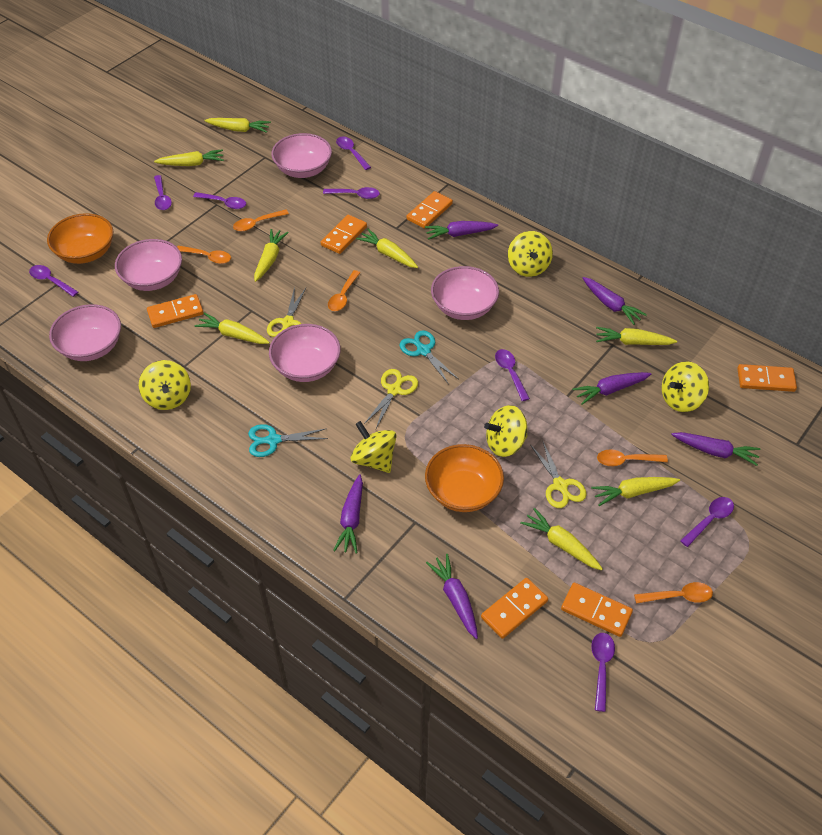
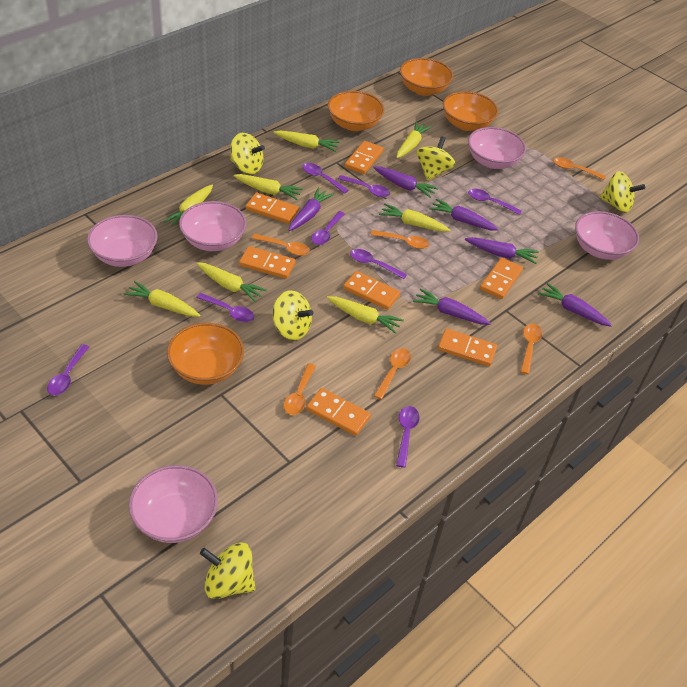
orange bowl: [47,213,113,264] [425,444,504,512] = 2 -> [167,323,244,385] [328,91,384,131] [400,58,453,96] [443,91,498,131] = 4
orange domino: [147,294,204,328] [321,215,367,254] [407,191,453,229] [481,578,548,639] [561,583,633,637] [737,364,797,392] = 6 -> [239,246,296,279] [246,193,299,224] [306,388,371,436] [343,271,400,310] [345,141,383,174] [438,328,497,366] [480,258,523,299] = 7
orange spoon: [177,246,231,264] [233,210,289,231] [328,270,360,311] [597,449,668,466] [634,582,713,604] = 5 -> [252,234,310,256] [284,363,316,415] [370,230,429,249] [374,348,411,400] [521,323,542,374] [553,157,606,180] = 6
turquoise scissors: [248,424,328,457] [399,330,458,383] = 2 -> none = 0
yellow scissors: [267,287,306,337] [364,369,418,428] [531,440,587,508] = 3 -> none = 0

